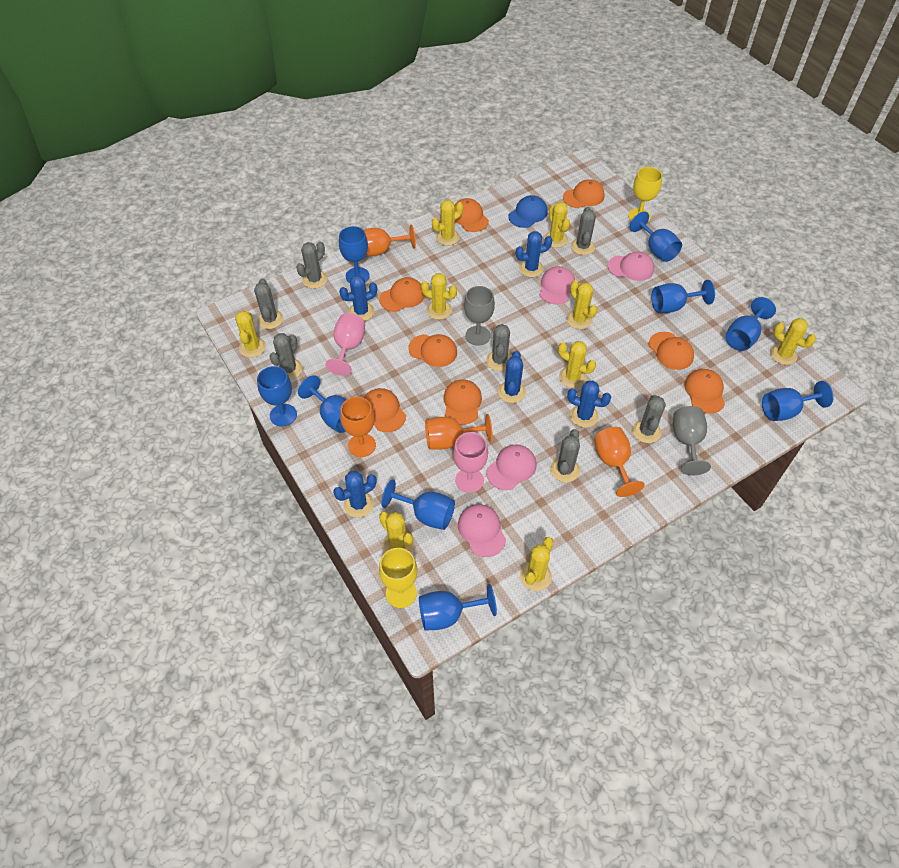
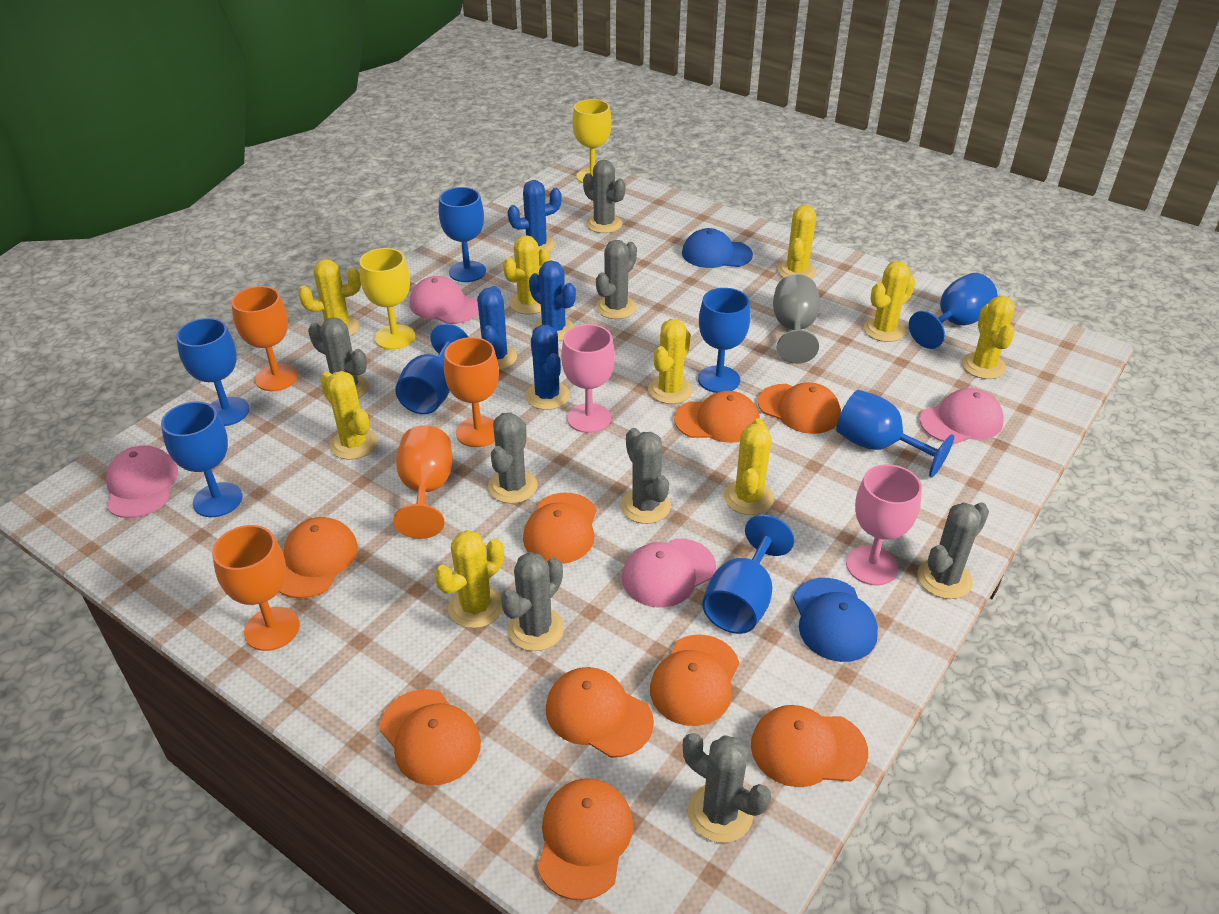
blue cactus: [333,471,376,518] [339,275,377,321] [498,351,526,403] [516,231,552,277] [567,381,611,428] = 5 -> [477,286,517,370] [508,180,562,252] [525,325,570,410] [529,261,576,341] = 4
blue cap: [508,195,548,228] = 1 -> [682,228,753,268] [793,578,878,662] = 2
blue goblet: [257,366,297,426] [298,375,347,433] [339,226,370,283] [381,479,455,530] [419,584,497,631] [630,211,682,262] [651,280,715,313] [725,297,776,351] [762,381,834,421] = 9 -> [161,401,243,517] [176,318,250,426] [395,324,468,414] [439,187,486,282] [698,288,751,393] [702,515,794,634] [836,390,954,477] [909,273,998,349] = 8
grey cactus: [254,279,283,329] [269,333,303,380] [296,241,327,289] [486,324,512,371] [550,429,580,482] [571,207,596,255] [633,395,666,443] = 7 -> [308,317,369,399] [488,412,538,504] [501,552,564,651] [583,160,625,233] [596,240,637,319] [621,428,671,524] [683,733,771,843] [917,502,989,599] = 8
grey goblet: [464,286,495,346] [673,406,711,475] = 2 -> [773,274,820,364] = 1
orange cap: [364,388,406,432] [379,277,425,312] [409,334,457,367] [443,380,482,425] [454,198,489,232] [563,179,605,208] [649,332,694,370] [684,369,725,413] = 8 -> [279,517,358,599] [380,689,481,785] [523,493,597,564] [537,778,633,900] [546,667,654,758] [650,635,739,726] [674,391,760,443] [751,705,868,787] [758,382,841,434] = 9

